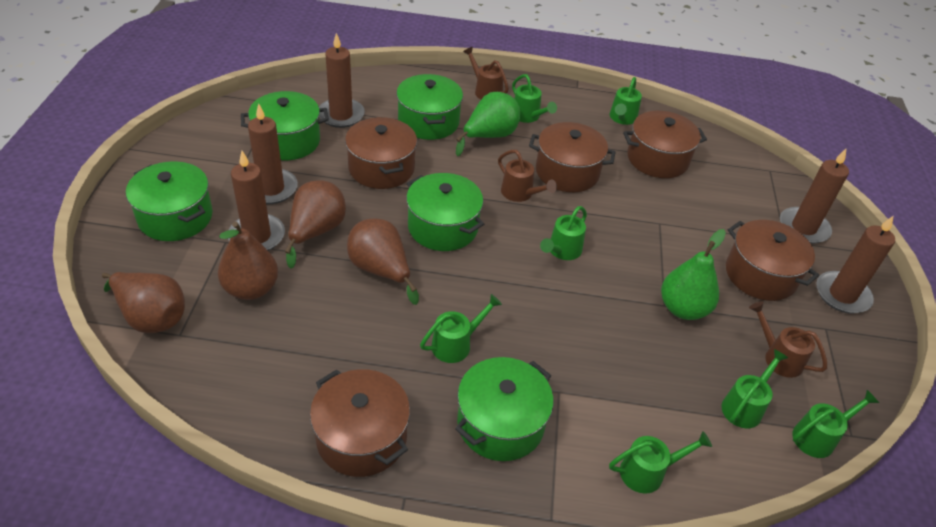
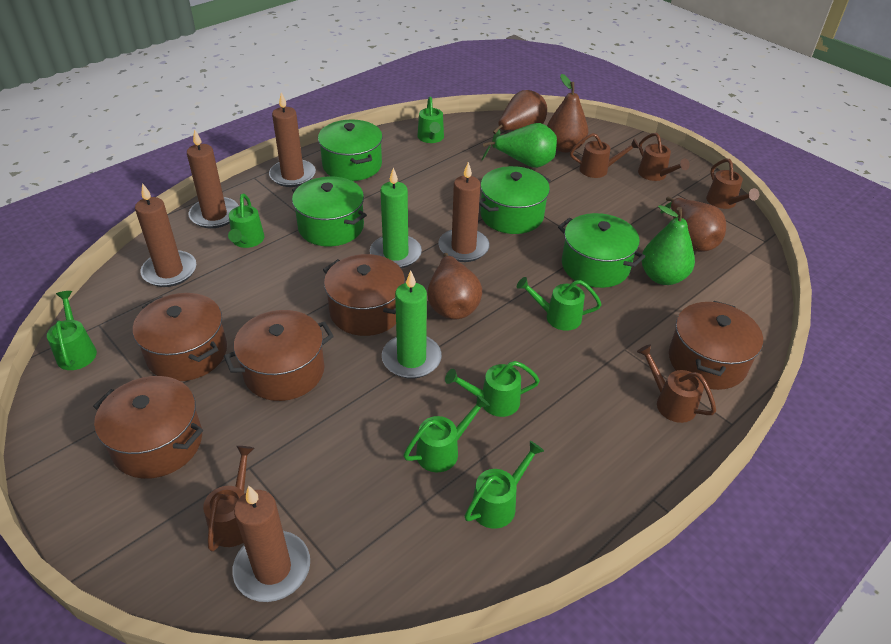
brown watering can: [463,47,509,99] [498,150,557,202] [749,301,827,378] = 3 -> [203,446,254,552] [570,133,640,178] [637,344,716,423] [638,133,690,181] [706,159,759,209] = 5
green candle: none = 0 -> [370,167,422,268] [382,270,442,379] = 2
green pot: [126,161,213,241] [241,91,329,160] [396,74,463,140] [406,173,484,251] [455,357,553,461] = 5 -> [292,177,367,246] [318,119,383,181] [479,166,551,234] [558,213,645,288] = 4

